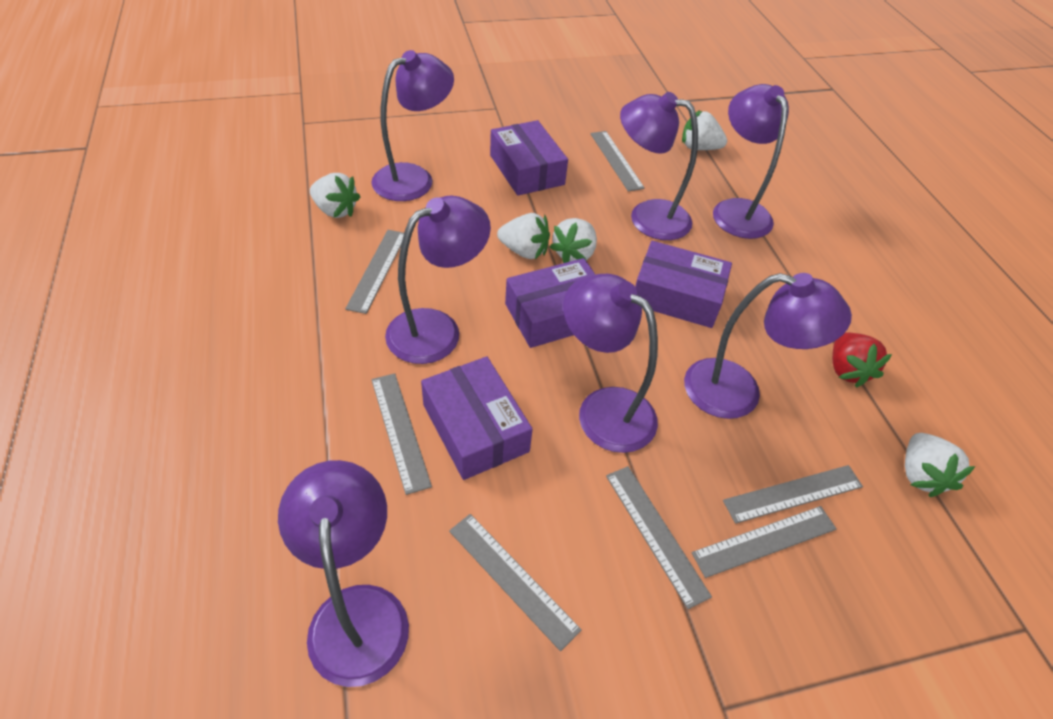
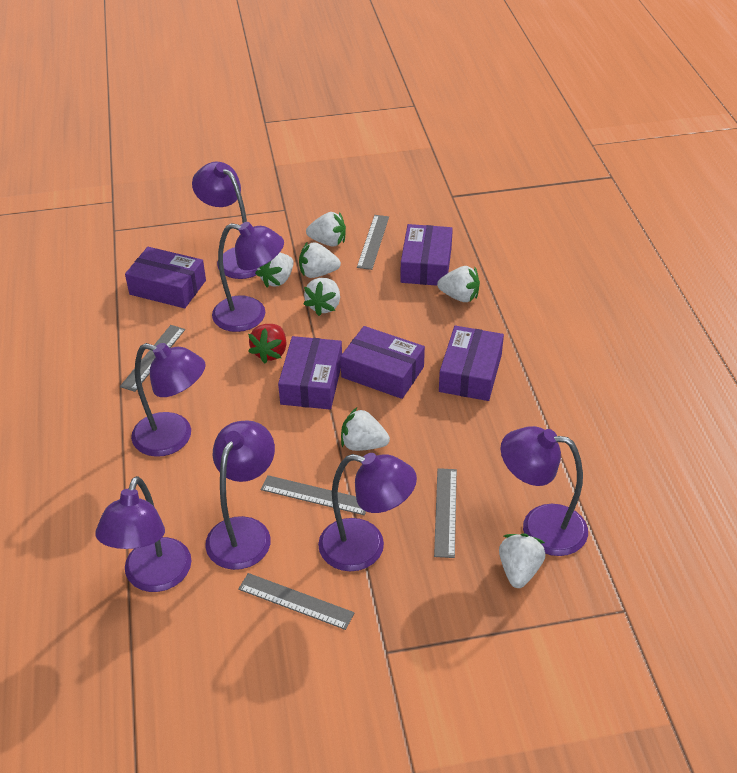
grey ruler: [345,230,404,314] [371,373,432,495] [449,514,582,651] [590,131,645,192] [606,466,712,609] [692,506,837,578] [723,465,863,524] = 7 -> [120,325,185,392] [238,573,354,630] [261,475,366,515] [357,215,389,270] [434,468,457,558] = 5
purple box: [421,356,533,480] [490,120,568,196] [505,258,596,348] [635,241,732,328] = 4 -> [125,247,206,308] [278,336,342,410] [340,326,425,399] [400,224,453,286] [439,326,504,401] = 5
white strawberry: [310,173,361,218] [497,213,550,259] [550,218,597,263] [682,110,727,150] [905,433,976,497] = 5 -> [255,253,294,288] [299,242,341,278] [304,278,340,316] [306,212,346,246] [341,408,390,451] [437,266,480,302] [499,533,546,588] = 7

